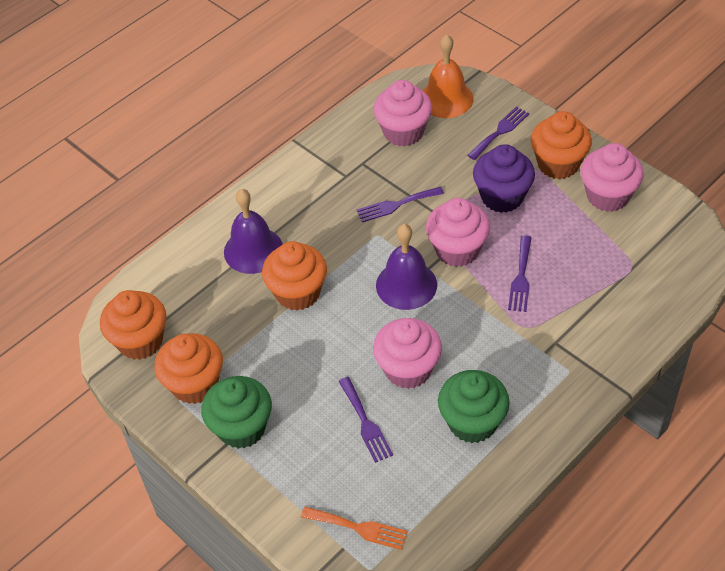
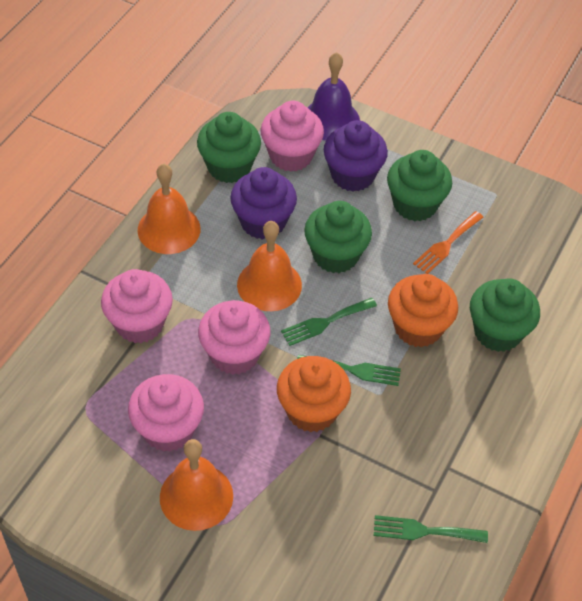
green cupcake: [201,376,272,449] [438,370,510,443] = 2 -> [197,112,261,183] [304,201,372,273] [387,150,452,221] [470,278,540,352] = 4
green fork: none = 0 -> [281,298,377,346] [297,355,401,386] [374,515,488,543] = 3
orange bell: [423,34,474,118] = 1 -> [138,164,201,254] [160,439,233,531] [237,221,302,311] = 3
orange cupcake: [100,290,166,360] [154,333,223,404] [262,241,327,311] [531,111,592,179] = 4 -> [277,356,351,432] [388,274,458,348] = 2
purple bell: [224,189,283,274] [376,224,437,310] = 2 -> [307,52,360,141] = 1
purple cupcake: [473,144,535,213] = 1 -> [230,167,297,239] [324,120,388,192] = 2
purple fork: [338,377,393,463] [357,187,444,222] [467,106,529,160] [508,235,532,312] = 4 -> none = 0

